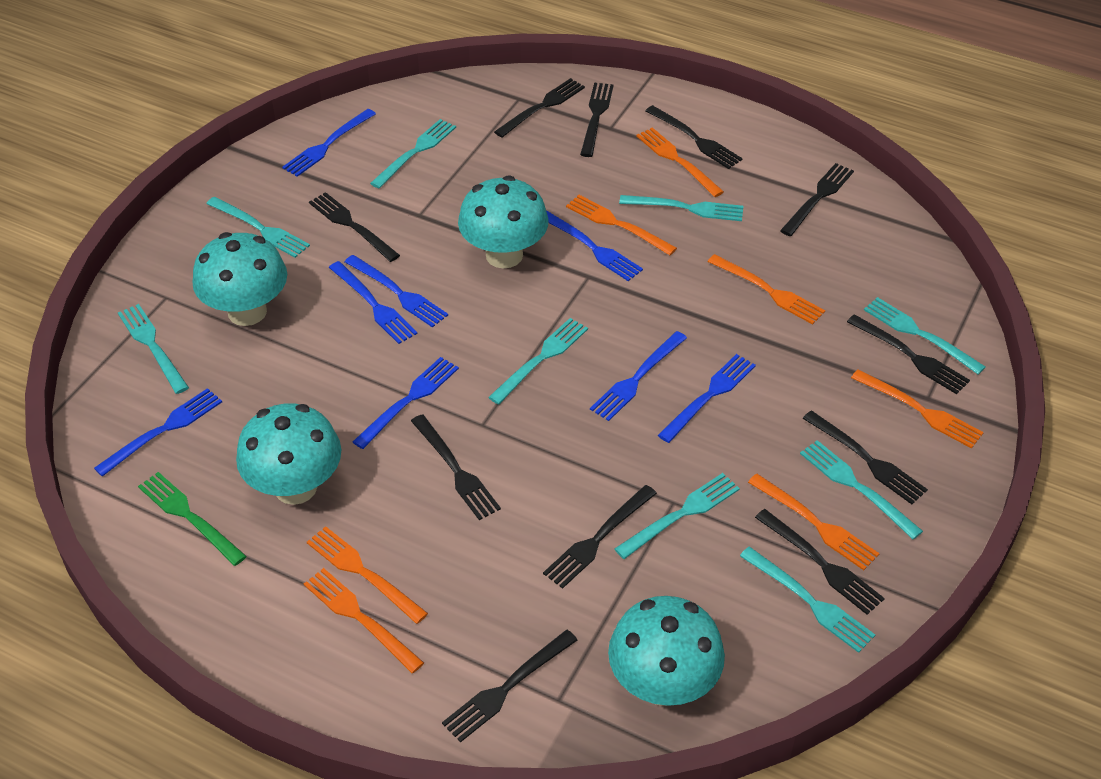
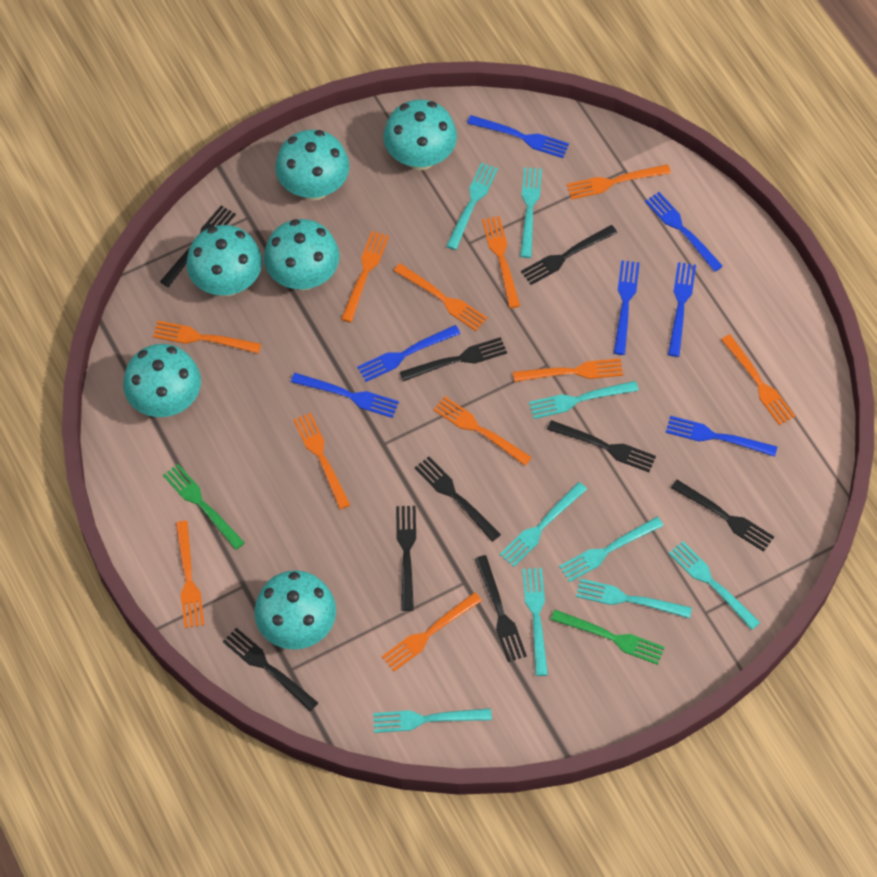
black fork: [309,192,400,262] [411,414,501,520] [442,630,577,743] [494,78,585,138] [543,485,657,589] [580,83,614,157] [646,105,743,169] [755,509,885,615] [780,163,854,236] [803,411,928,504] [847,314,970,394] = 11 -> [160,205,236,287] [223,628,318,711] [396,506,416,611] [400,337,507,381] [415,456,501,542] [475,555,527,662] [521,225,617,285] [547,420,656,472] [671,479,774,552] = 9
blue fork: [94,388,222,477] [282,109,376,177] [329,261,418,344] [345,255,448,328] [353,357,459,449] [546,211,643,281] [590,331,687,421] [658,354,756,443] = 8 -> [291,373,399,418] [357,325,461,382] [467,115,569,158] [614,260,640,355] [645,192,723,272] [666,416,777,457] [668,262,696,357] = 7
green fork: [138,472,246,566] = 1 -> [163,464,245,550] [551,610,665,665] = 2
orange fork: [304,568,424,673] [307,526,428,624] [566,195,677,255] [636,128,724,197] [708,254,825,325] [748,474,880,570] [851,370,984,449] = 7 -> [153,321,261,354] [176,521,204,628] [293,412,350,509] [341,231,389,323] [382,592,482,671] [393,263,487,331] [433,396,532,466] [482,216,520,308] [513,358,623,382] [567,164,671,200] [721,334,795,425] = 11
turquoise mushroom: [193,232,287,326] [236,403,341,505] [458,176,549,268] [608,596,725,706] = 4 -> [123,344,201,417] [186,225,262,296] [254,570,336,650] [264,219,340,290] [275,130,350,201] [384,100,457,170] = 6

